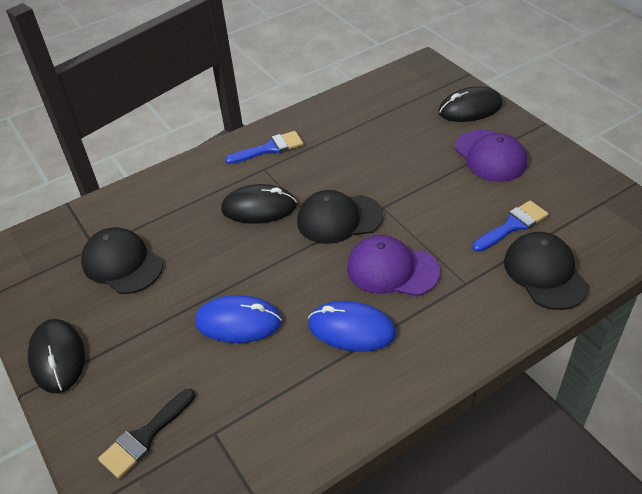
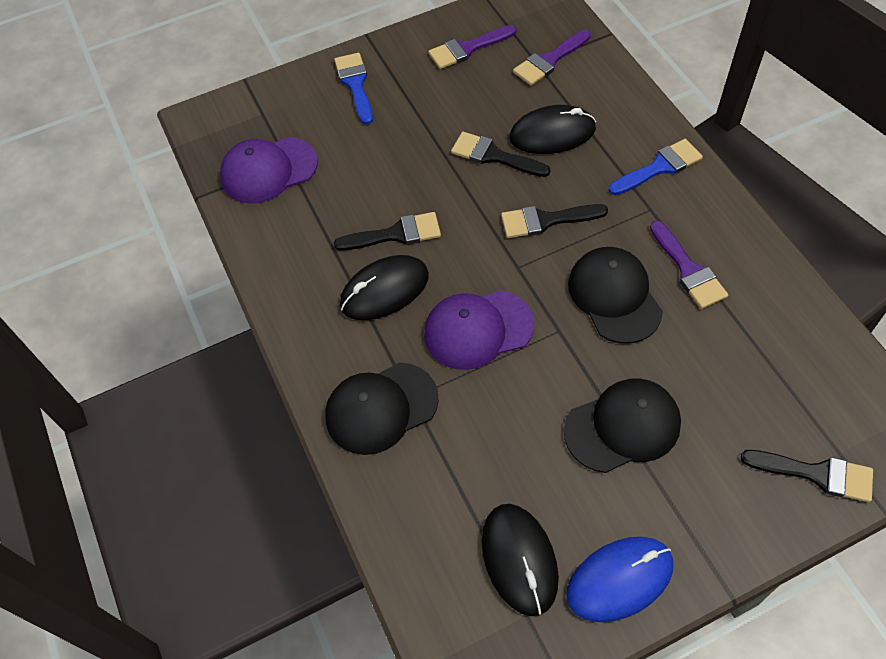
black brush: [98,389,195,479] = 1 -> [334,212,441,251] [451,132,551,177] [501,204,608,238] [741,450,873,502] = 4
blue mouse: [195,295,282,343] [308,301,396,352] = 2 -> [567,537,673,622] = 1
purple brush: none = 0 -> [428,25,517,69] [513,30,591,85] [650,221,728,309] = 3

